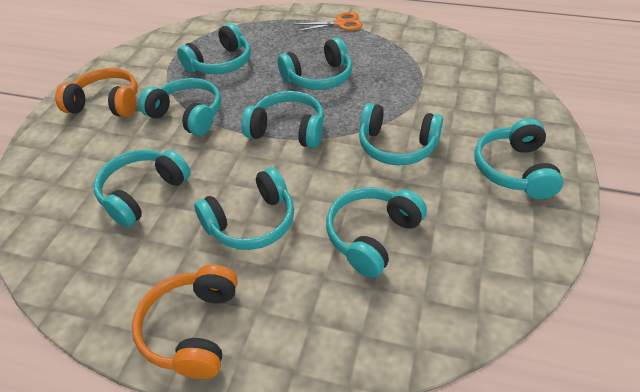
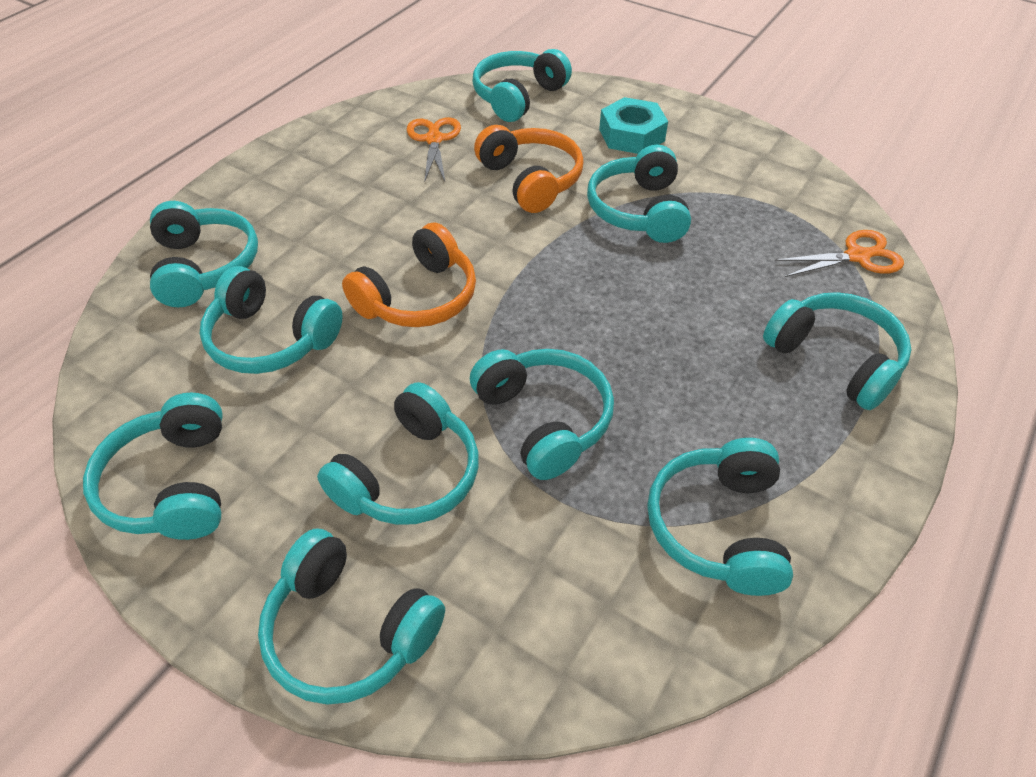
orange scissors: [294,12,363,32] = 1 -> [407,117,461,183] [775,230,904,277] = 2
turquoise headphones: [94,149,191,228] [138,78,221,136] [177,23,251,74] [194,167,294,250] [241,91,324,148] [278,37,352,90] [326,187,427,278] [359,103,443,165] [474,118,564,199] = 9 -> [83,393,222,540] [150,201,258,307] [200,266,343,374] [258,528,445,705] [317,382,479,525] [470,349,614,480] [473,49,572,122] [587,145,691,243] [647,438,793,596] [763,292,911,410] = 10
turquoise nut: none = 0 -> [599,97,668,154] = 1

